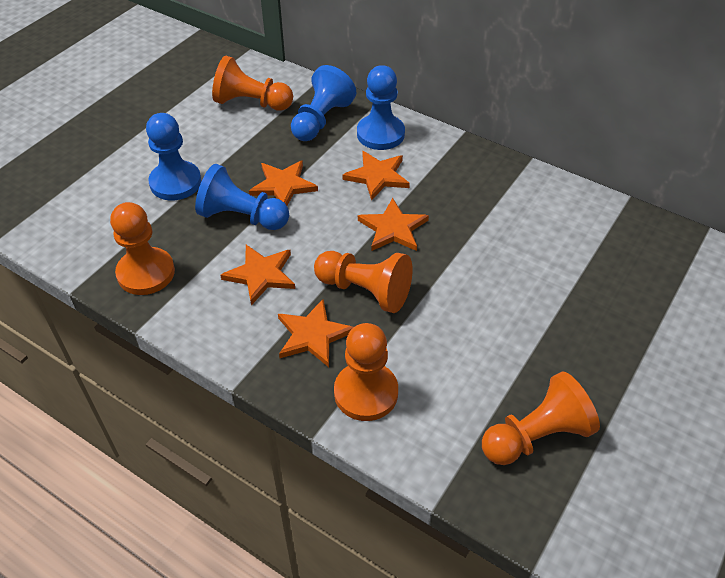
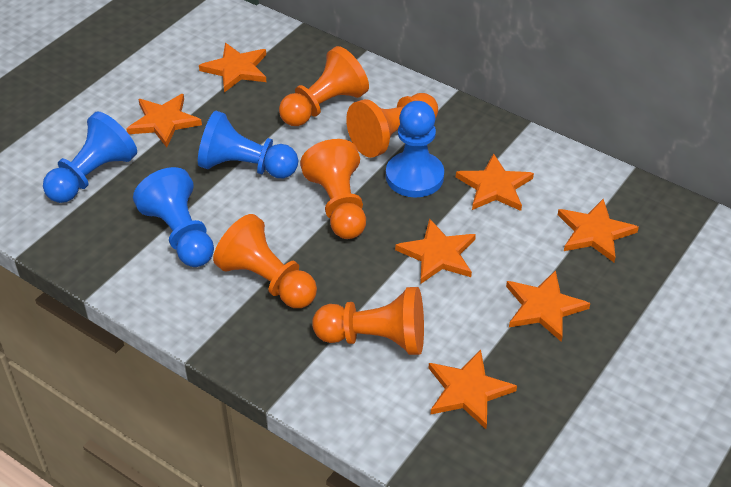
orange star: [220,245,295,305] [249,160,318,206] [278,299,353,367] [342,151,410,201] [358,198,429,251] = 5 -> [126,94,202,147] [199,43,266,93] [395,218,476,284] [429,349,517,429] [456,153,534,211] [506,270,591,342] [558,199,639,262] = 7

